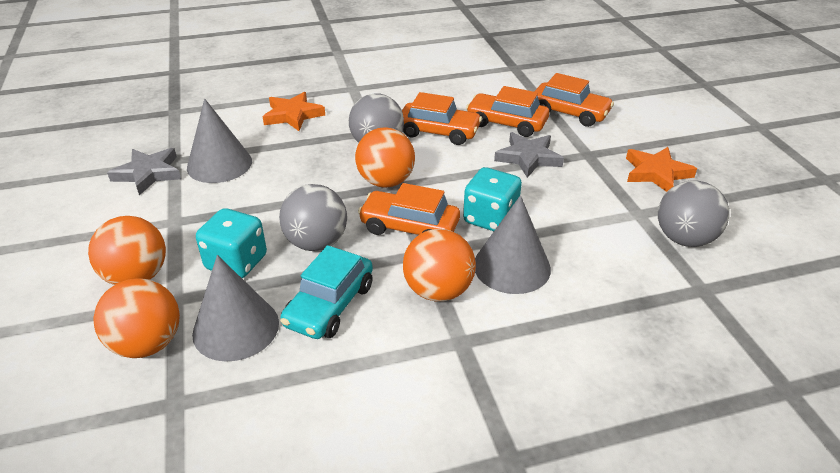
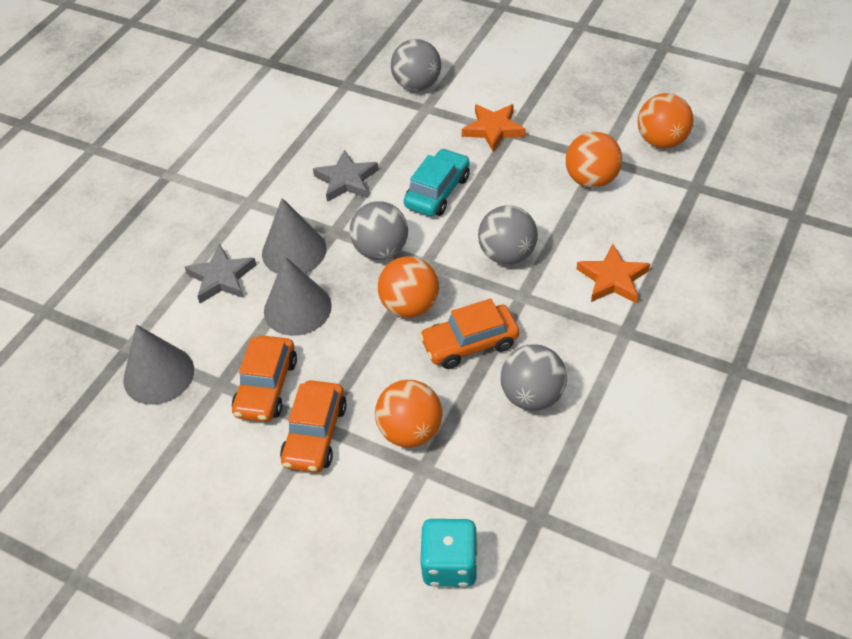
grey ball: [279,184,347,251] [349,93,404,143] [658,181,729,247] = 3 -> [350,201,408,260] [391,39,441,91] [478,205,538,265] [500,344,567,411] = 4
orange car: [358,183,460,235] [402,92,482,145] [466,86,549,137] [534,73,614,127] = 4 -> [232,336,297,422] [280,380,347,473] [419,298,519,369] = 3
turquoise dice: [196,208,267,279] [463,167,522,231] = 2 -> [420,519,478,587] = 1

